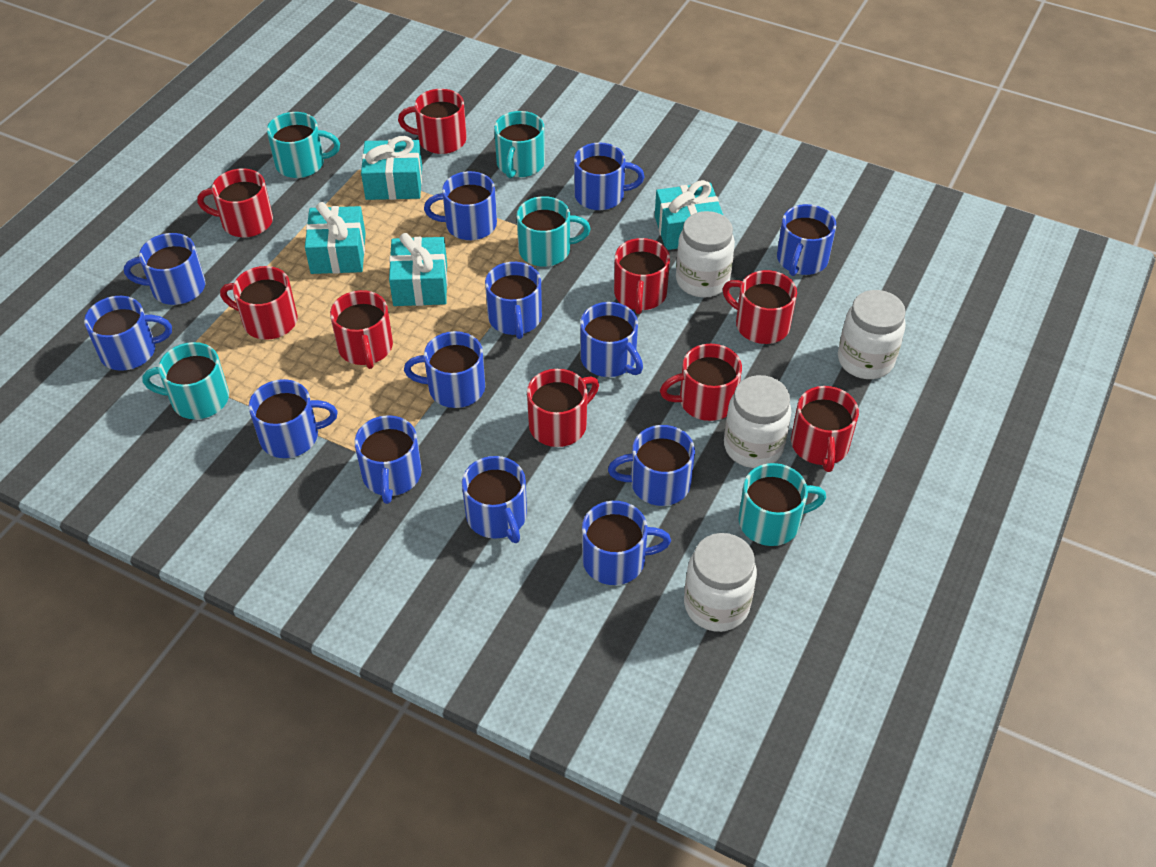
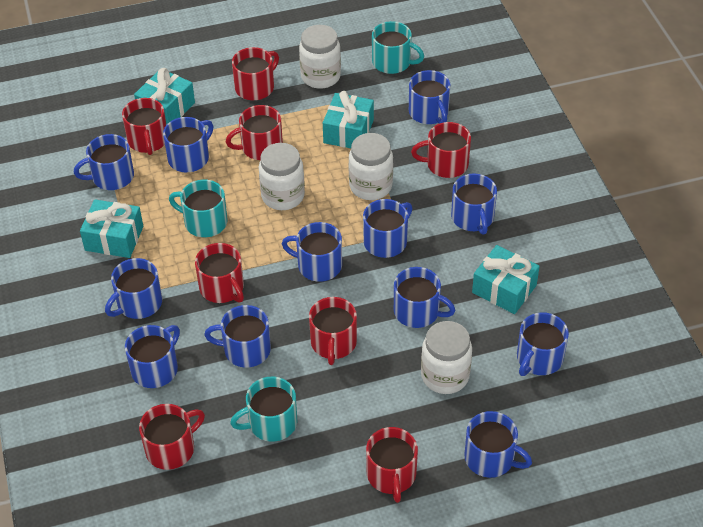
blue mug: [84,296,172,371] [124,233,205,305] [249,379,338,458] [354,415,422,504] [404,331,485,408] [424,171,497,240] [462,456,527,543] [485,262,542,339] [574,142,645,210] [580,302,643,377] [582,501,671,585] [608,425,695,506] [777,204,836,276] = 13 -> [74,134,134,190] [105,258,162,319] [125,325,180,388] [163,117,213,172] [204,305,271,368] [282,222,342,282] [363,199,412,258] [394,267,456,328] [409,70,451,124] [451,174,497,235] [464,411,532,478] [517,312,569,376] = 12
red mug: [197,168,273,237] [220,266,298,340] [330,290,393,369] [398,89,467,154] [527,369,599,447] [614,238,670,314] [660,344,742,421] [722,270,797,344] [791,386,859,472] = 9 -> [122,98,166,155] [139,404,205,470] [195,243,244,303] [226,105,283,160] [232,47,279,100] [309,297,357,365] [366,427,418,503] [411,122,471,178] = 8
turquoise mug: [142,342,229,419] [267,112,340,178] [494,111,545,178] [517,196,591,267] [738,463,826,546] = 5 -> [169,180,228,237] [230,377,297,442] [372,21,424,74] = 3

